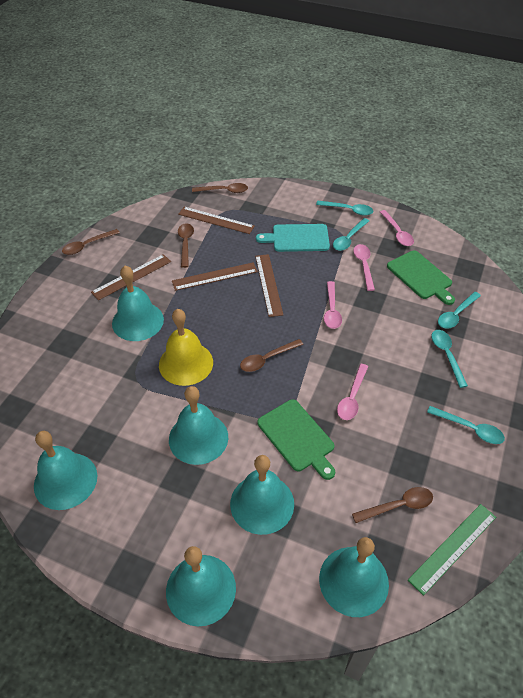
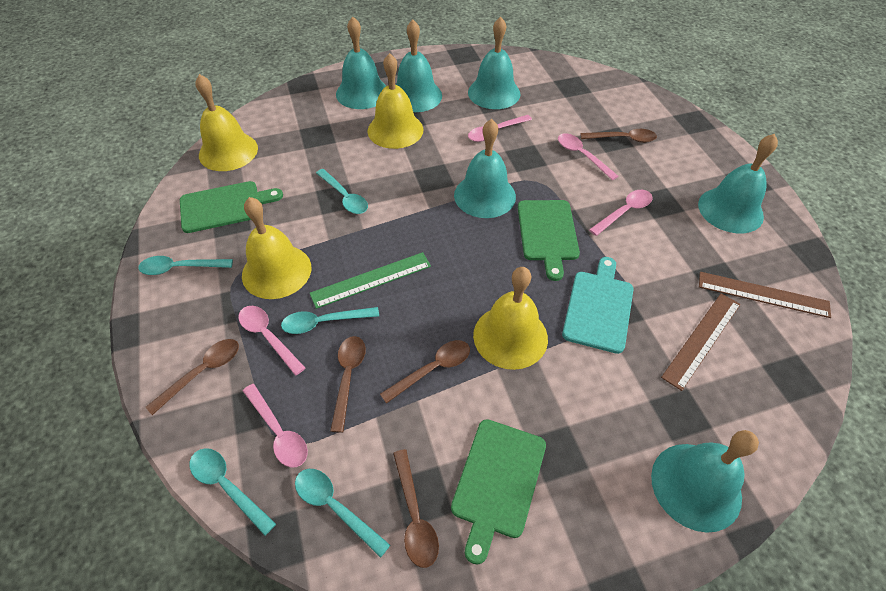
brown ruler: [91,254,171,301] [172,262,258,291] [178,207,255,234] [255,254,283,317] = 4 -> [661,293,741,391] [699,272,831,318] = 2
green cutting board: [257,399,335,480] [387,250,455,305] = 2 -> [180,181,283,233] [451,419,546,565] [518,200,580,281] = 3
pink spoon: [324,281,342,329] [337,364,368,420] [353,244,375,291] [380,210,414,246] = 4 -> [238,306,305,376] [243,384,308,468] [468,115,532,142] [558,133,618,180] [589,190,653,236] = 5
yellow bell: [159,309,213,386] = 1 -> [195,74,258,171] [242,197,311,299] [368,53,423,149] [473,267,548,370] = 4

